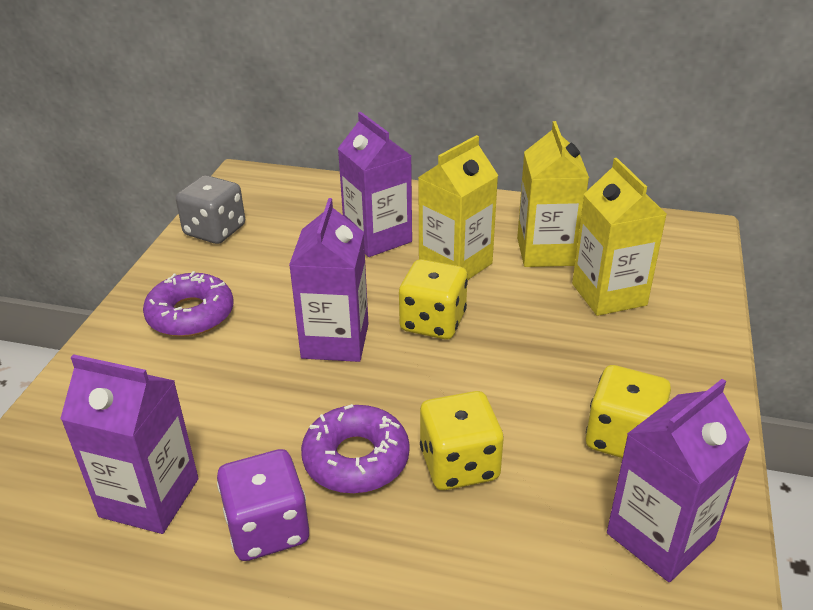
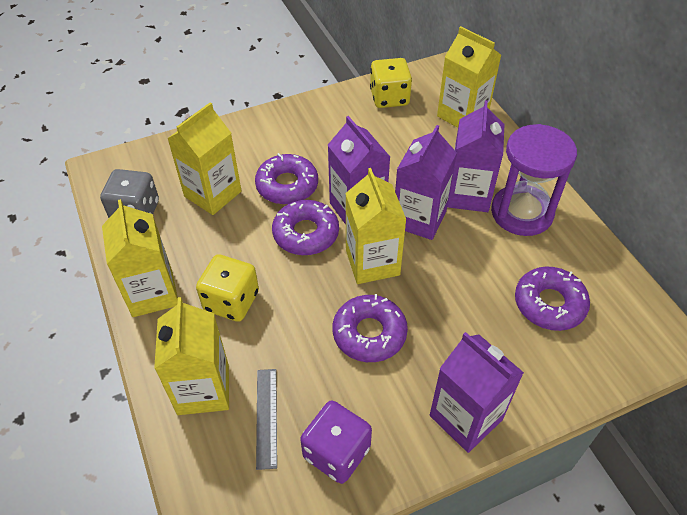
grey ruler: none = 0 -> [256,369,277,470] = 1
purple donut: [143,271,234,337] [301,404,410,494] = 2 -> [255,153,318,204] [272,200,339,255] [333,294,408,362] [515,267,590,331] = 4
purple hourglass: none = 0 -> [491,124,577,236] = 1
yellow carton: [418,135,499,280] [517,121,589,267] [572,158,666,316] = 3 -> [102,199,178,317] [154,297,229,415] [167,102,242,215] [345,168,406,284] [437,26,501,128] = 5
yellow dice: [399,259,468,339] [420,391,504,490] [586,365,671,458] = 3 -> [196,254,259,322] [370,58,412,108] = 2

